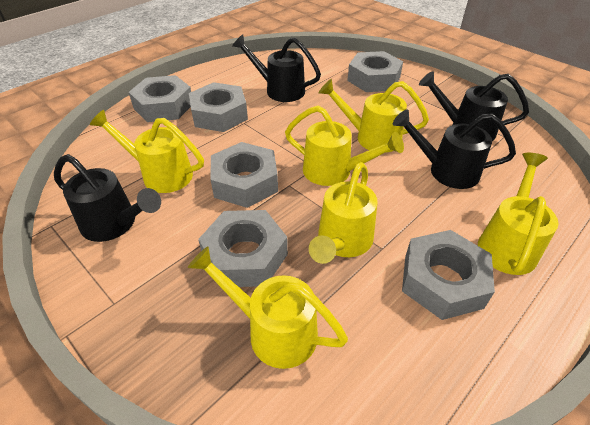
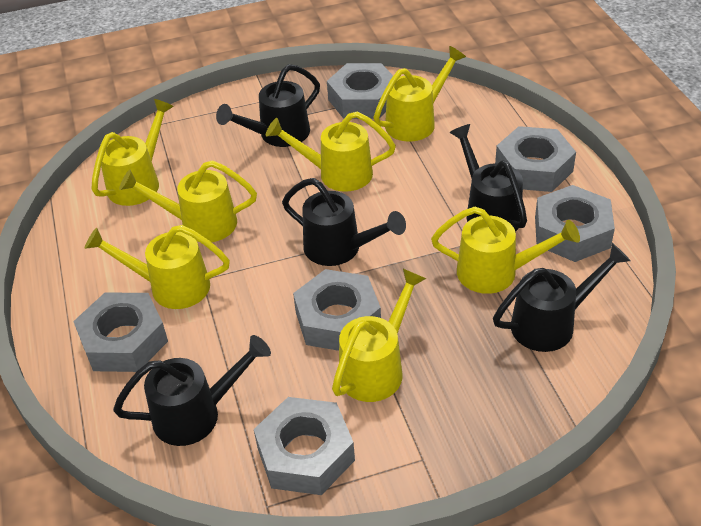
black watering can: [54,154,161,242] [232,34,321,102] [393,110,516,189] [419,71,529,141] = 4 -> [113,335,271,446] [216,64,320,147] [282,178,406,266] [449,124,527,231] [493,243,631,352] = 5
yellow watering can: [90,110,204,193] [188,246,348,369] [285,106,404,186] [309,162,378,264] [319,79,429,153] [478,153,558,275] = 6 -> [85,225,230,309] [91,99,174,206] [119,160,257,242] [266,112,396,192] [332,269,426,402] [374,46,466,141] [431,207,580,294] = 7

